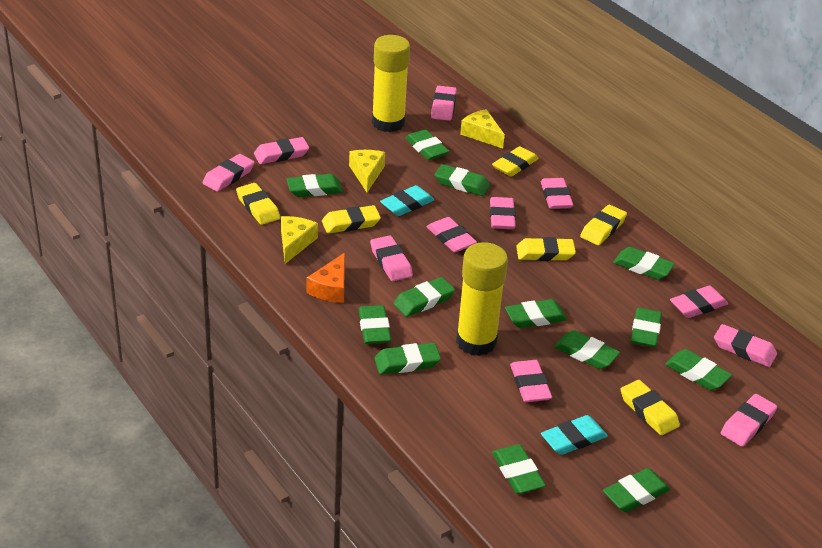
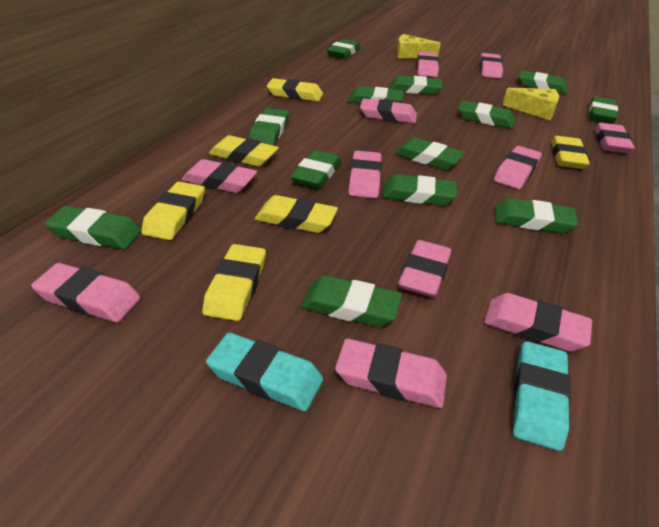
orange cheese: [306,253,345,303] = 1 -> none = 0
yellow cheese: [281,216,318,264] [349,150,385,192] [460,109,505,149] = 3 -> [397,34,441,59] [503,88,559,120] = 2
yellow glue stick: [372,35,410,132] [456,242,508,356] = 2 -> none = 0

